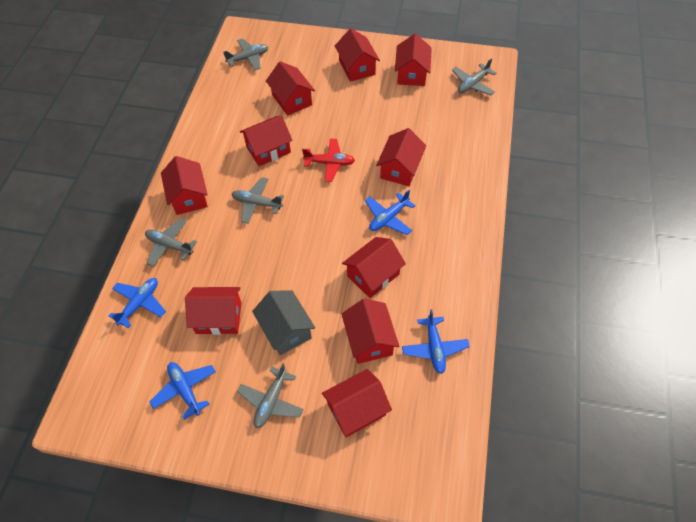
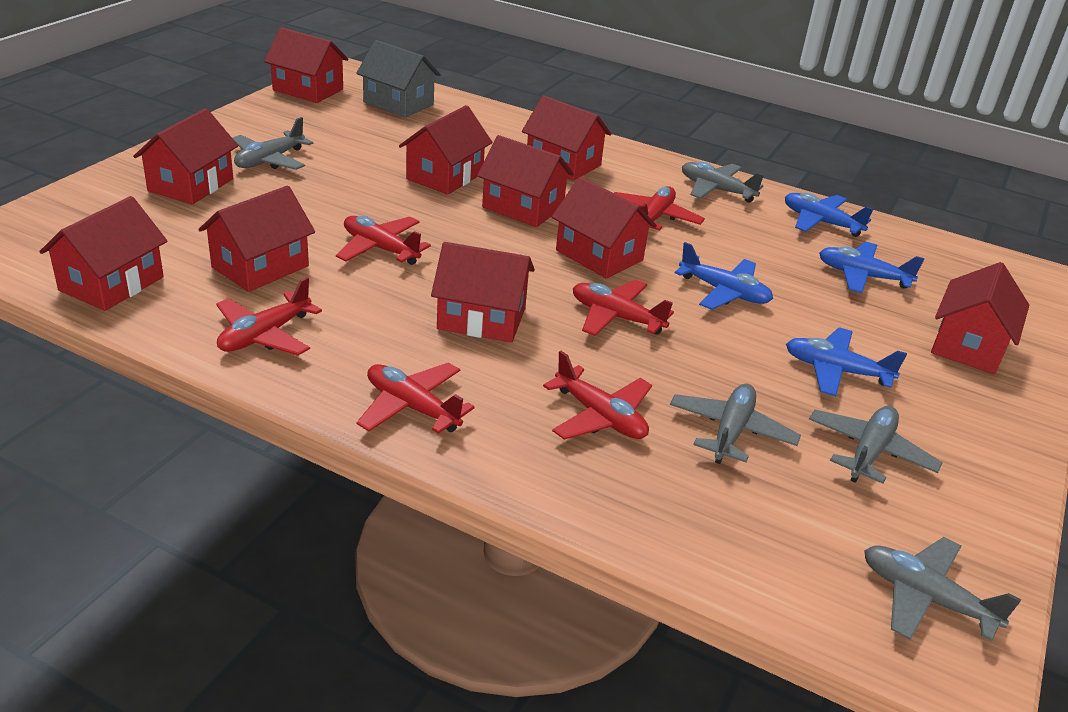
red plane: [302,139,355,182] = 1 -> [216,277,322,356] [336,216,431,265] [357,363,475,434] [543,351,652,440] [573,280,674,336] [614,186,705,231] = 6

